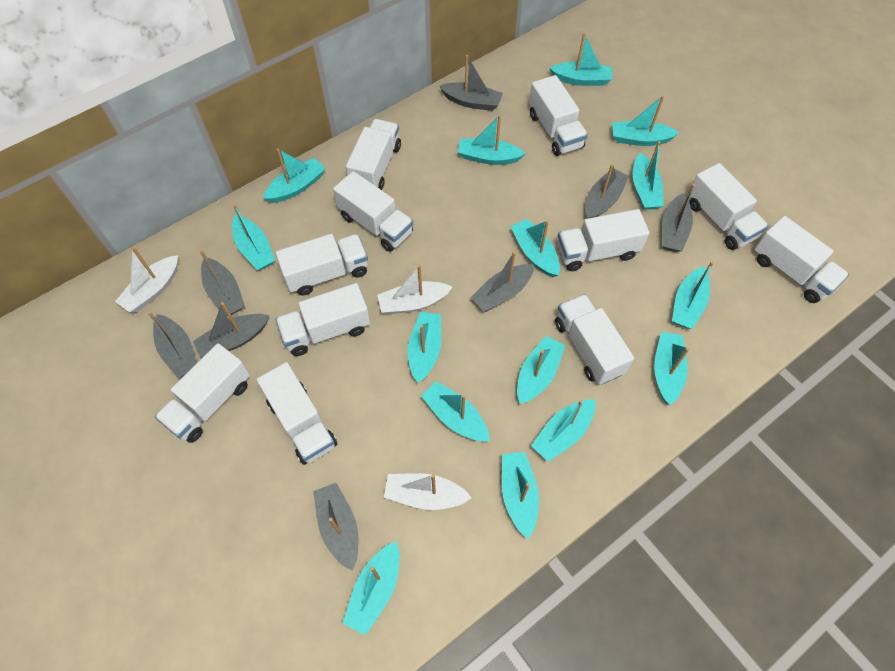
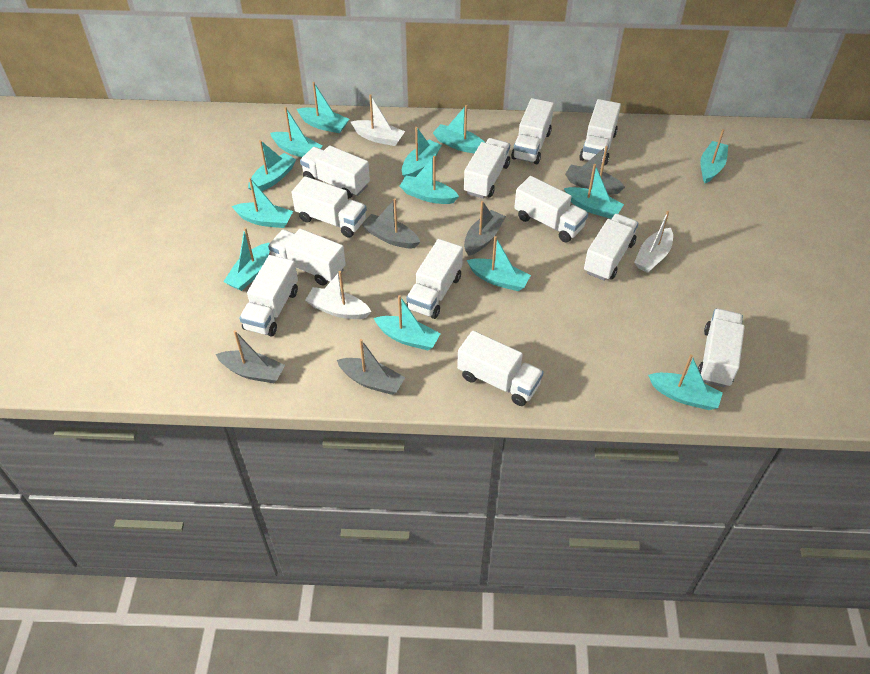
grey boat: [148,312,197,378] [193,302,270,358] [200,250,245,316] [313,483,358,571] [439,55,503,111] [471,251,534,312] [585,164,629,219] [662,184,695,252] = 8 -> [216,330,285,383] [337,339,405,395] [362,198,420,248] [464,201,506,256] [565,146,625,195] = 5
turquoise boat: [232,204,275,270] [263,148,326,203] [342,541,400,635] [408,312,441,383] [421,381,490,441] [458,115,526,165] [502,452,539,539] [511,219,560,277] [517,336,565,404] [531,399,595,462] [549,33,612,86] [612,95,679,146] [632,141,664,210] [654,332,689,405] [672,261,714,329] = 15 -> [223,227,270,291] [232,177,293,228] [248,140,296,193] [270,107,322,157] [297,82,349,133] [374,295,441,350] [400,156,459,204] [402,127,442,178] [433,105,485,153] [467,236,531,291] [564,164,624,219] [648,354,723,410] [700,129,728,183] = 13
white truck: [154,343,250,443] [256,362,337,465] [275,234,368,296] [275,283,370,356] [333,171,413,252] [346,119,401,190] [529,75,588,156] [555,294,634,385] [557,209,650,271] [688,163,768,250] [754,216,849,303] = 11 -> [239,255,298,337] [268,229,346,286] [292,176,367,238] [300,145,370,199] [406,239,463,319] [457,331,544,406] [464,138,510,199] [511,98,554,164] [514,176,588,242] [579,99,621,165] [584,214,638,281] [698,309,745,387] = 12

